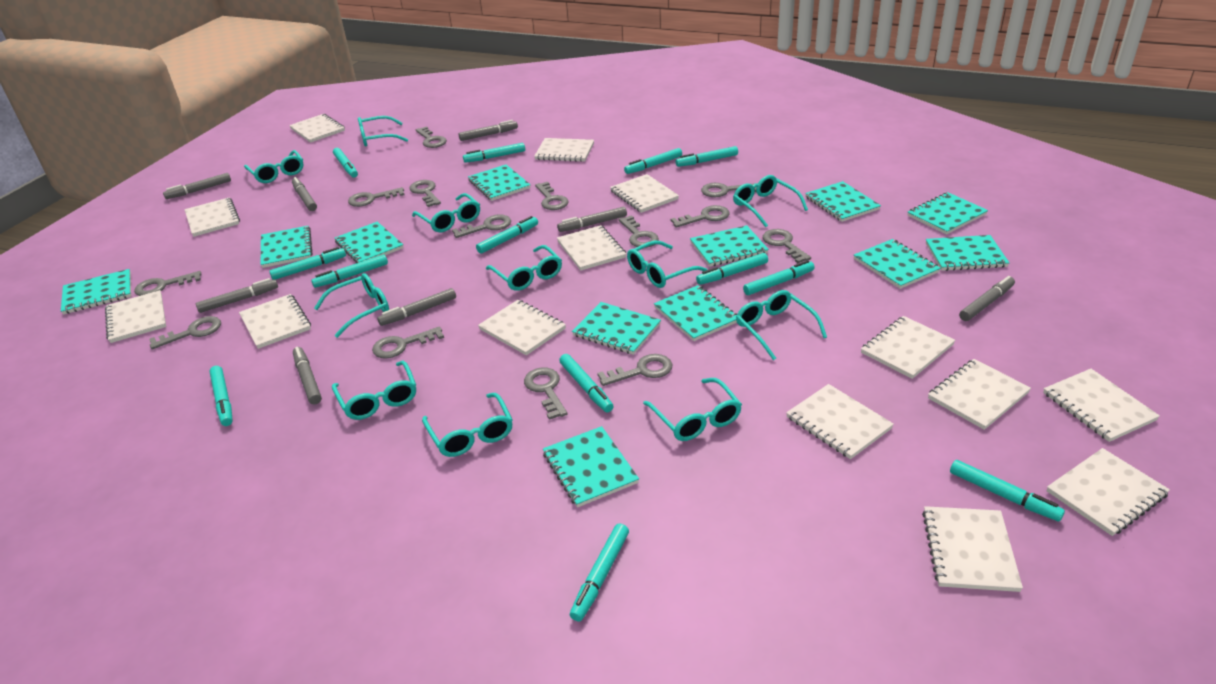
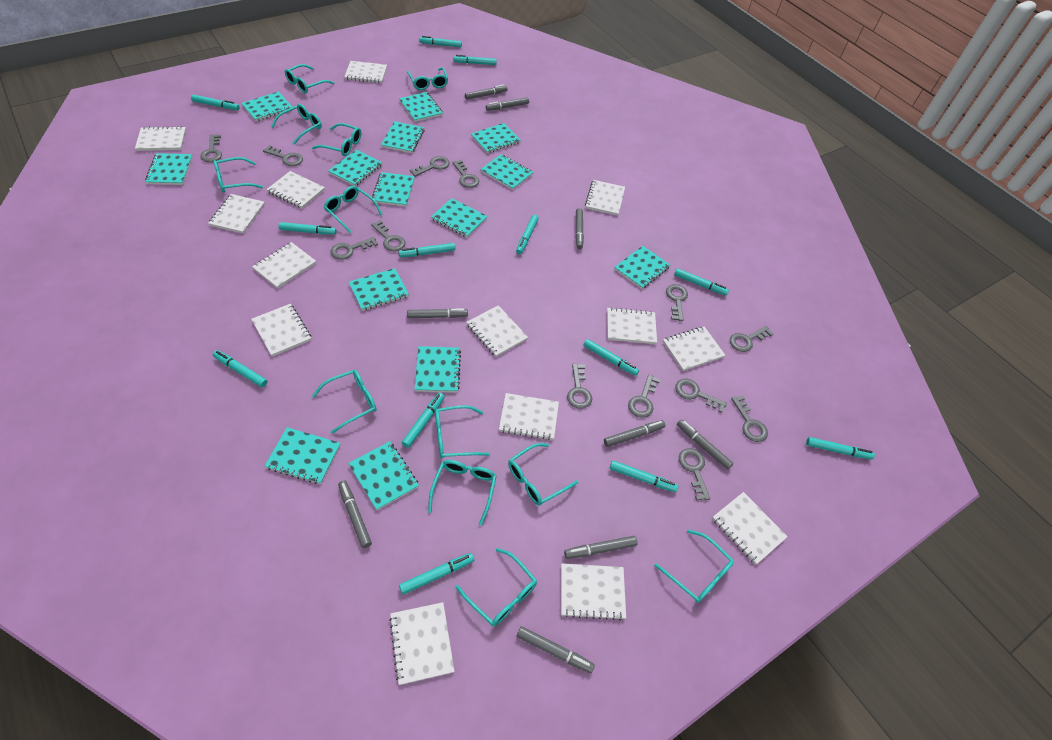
grey key: [134,271,202,296] [149,316,221,349] [348,187,405,207] [372,326,444,359] [409,180,441,207] [416,126,447,148] [452,214,511,238] [524,368,567,420] [535,182,568,210] [597,354,673,386] [619,215,659,248] [671,205,730,228] [701,183,758,197] [763,229,811,263] = 14 -> [200,134,222,162] [263,145,303,166] [330,237,378,260] [371,220,405,251] [410,156,450,177] [452,160,479,188] [567,364,592,409] [628,374,660,418] [666,284,688,321] [675,379,727,413] [679,448,710,500] [730,326,773,352] [731,395,768,442] = 13
grey marker: [163,173,231,199] [196,278,278,313] [292,177,317,211] [293,347,322,405] [377,288,456,326] [459,120,518,141] [557,207,627,232] [959,276,1015,321] = 8 -> [338,480,372,548] [407,308,468,318] [465,84,507,100] [486,97,529,111] [517,626,595,673] [564,536,637,559] [575,208,584,249] [604,420,665,447] [677,419,733,470] = 9
turquoise glasses: [244,150,304,183] [314,273,389,338] [332,361,416,420] [358,116,408,146] [412,193,480,232] [422,393,513,457] [486,245,562,291] [627,241,708,288] [643,378,742,441] [733,175,808,227] [736,290,827,360] = 11 -> [214,157,263,193] [271,104,322,144] [285,64,334,93] [312,123,361,156] [312,370,377,434] [324,186,383,233] [407,67,448,90] [428,460,497,526] [435,405,490,458] [455,548,537,627] [508,443,579,506] [654,530,734,603] = 12
turquoise notebook: [61,269,131,315] [261,226,312,268] [335,222,404,263] [468,165,531,201] [543,426,639,507] [572,302,661,355] [654,285,737,341] [690,225,769,267] [805,181,881,222] [854,239,941,289] [907,192,988,235] [926,235,1009,271] = 12 -> [145,153,193,185] [241,92,292,121] [265,427,341,484] [328,150,382,186] [348,441,419,510] [349,268,409,311] [372,172,415,206] [381,121,425,153] [399,92,443,122] [415,346,461,392] [431,198,487,238] [471,123,520,153] [481,154,533,190] [614,246,670,289] = 14

